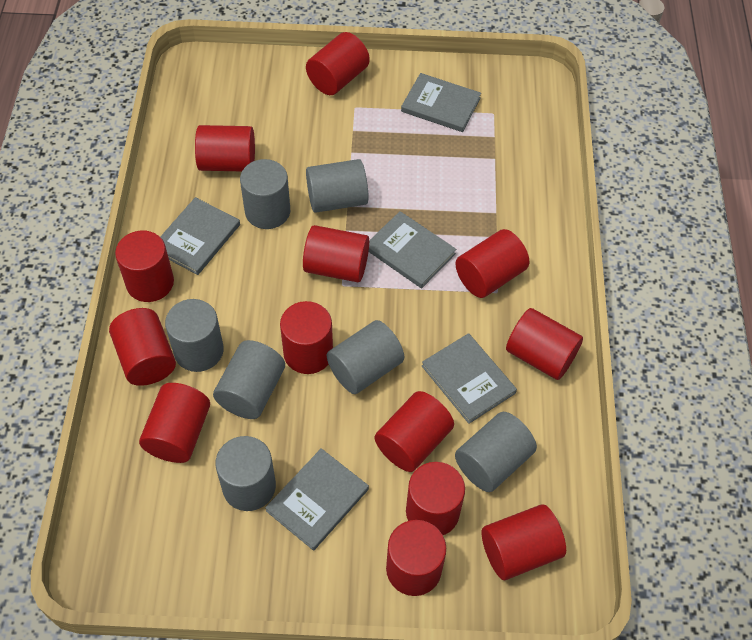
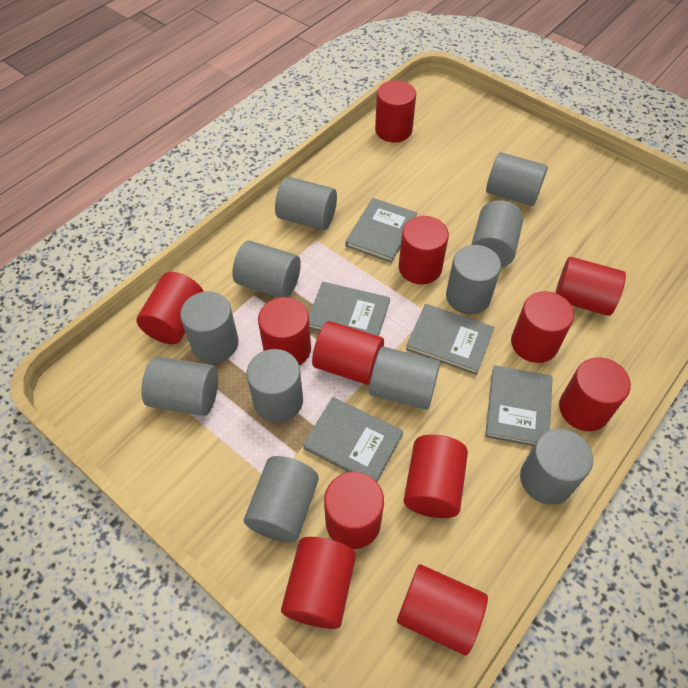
grey cylinder: [165,299,224,372] [213,340,285,419] [215,436,276,511] [240,159,290,229] [306,159,369,213] [327,320,404,394] [455,412,537,492] = 7 -> [141,356,218,416] [180,291,239,363] [232,241,301,298] [244,456,319,542] [247,349,303,423] [275,177,337,230] [369,347,440,410] [446,245,501,315] [471,200,523,267] [486,152,548,206] [520,429,593,505] = 11
red cylinder: [109,308,176,386] [115,230,174,302] [139,383,210,463] [195,125,255,171] [280,301,333,374] [303,225,369,282] [306,32,370,95] [375,391,454,472] [386,520,446,596] [406,462,465,535] [456,229,529,298] [482,504,566,580] [506,308,583,380] = 13 -> [136,272,204,344] [258,297,311,366] [281,537,356,629] [312,321,384,385] [324,472,384,549] [375,80,416,143] [397,564,488,656] [399,216,449,284] [403,434,468,518] [511,291,574,363] [555,257,626,316] [559,357,631,431] = 12

